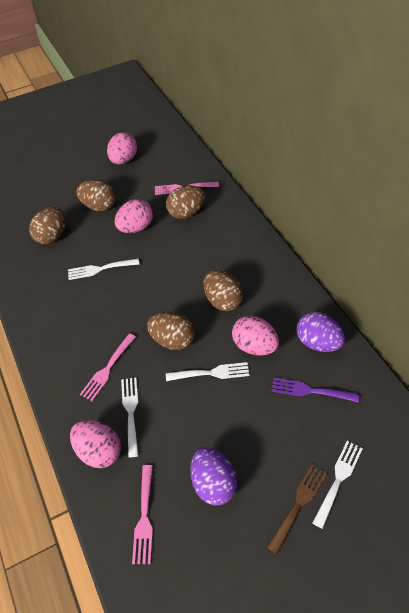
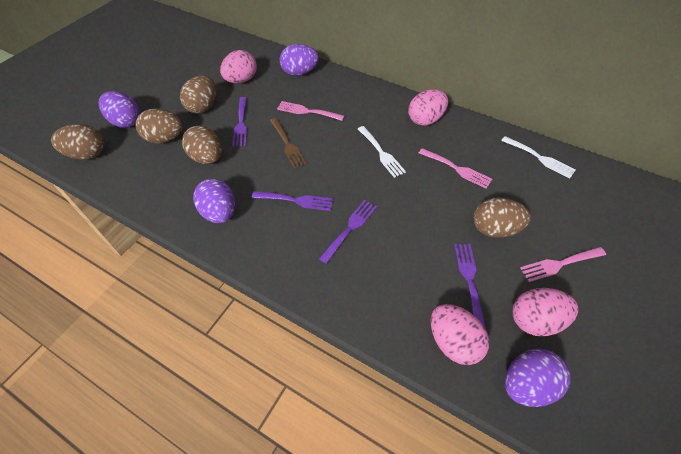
purple egg: [190,447,237,505] [297,312,345,352] = 2 -> [99,91,140,128] [193,178,235,223] [280,44,319,76] [505,348,571,407] = 4
purple fork: [272,378,360,403] = 1 -> [232,97,247,146] [252,191,333,211] [319,200,377,264] [454,244,486,329] = 4
white fork: [68,259,139,280] [121,377,139,458] [166,362,250,381] [313,441,363,529] = 4 -> [358,126,406,178] [501,136,576,179] = 2

